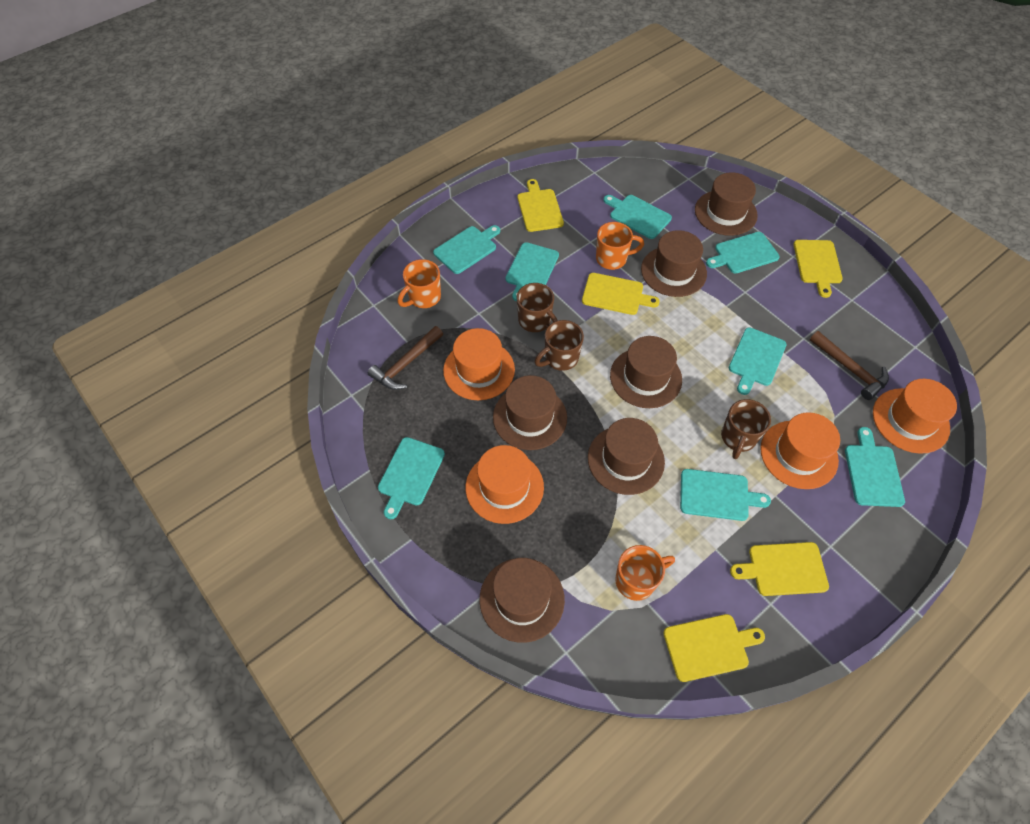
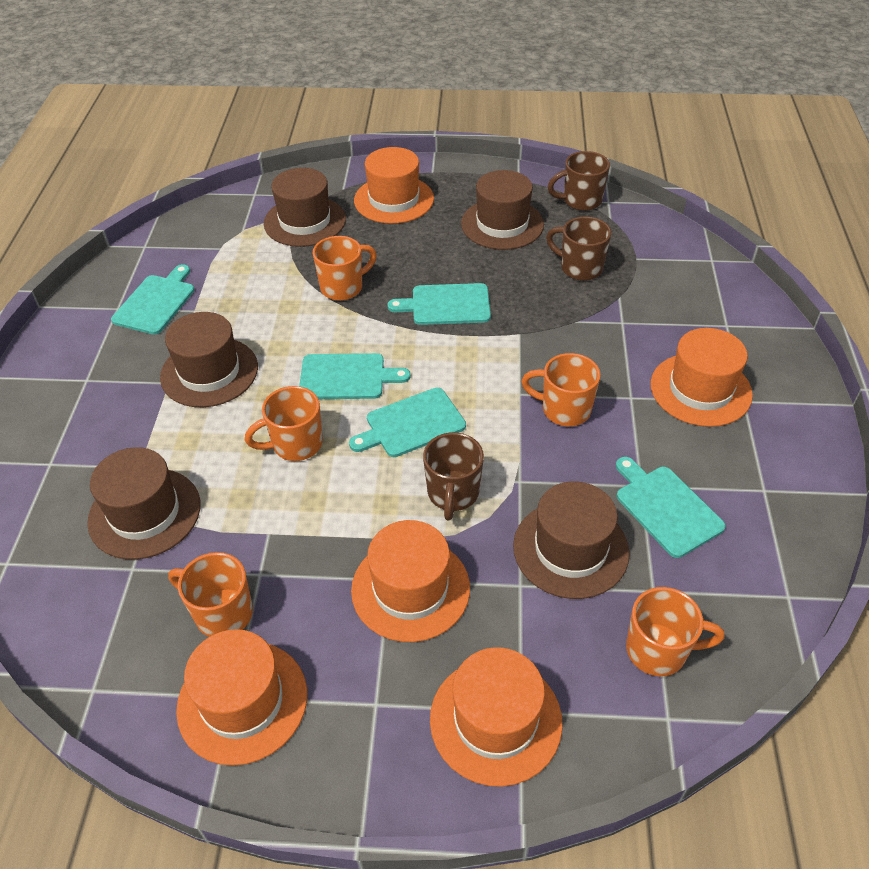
brown hammer: [368,326,443,390] [810,331,889,400] = 2 -> none = 0
brown hat: [480,558,565,643] [493,375,567,450] [588,418,665,495] [610,336,682,408] [641,230,707,297] [695,172,758,236] = 6 -> [87,447,200,560] [160,312,258,407] [264,168,346,247] [461,170,544,250] [513,481,630,599] = 5
orange hat: [443,328,515,400] [466,445,544,524] [760,412,840,489] [873,379,957,454] = 4 -> [176,629,307,766] [351,520,470,642] [354,147,434,224] [430,647,563,787] [651,328,753,427] = 5
orange mug: [398,259,441,308] [596,222,644,270] [615,545,675,601] = 3 -> [168,552,253,637] [245,386,322,461] [313,236,377,301] [521,353,601,426] [626,587,725,676] = 5
turquoise cutting board: [378,437,445,519] [433,225,500,274] [505,242,559,301] [604,195,672,239] [680,469,771,521] [706,232,780,274] [729,327,787,395] [845,427,905,507] = 8 -> [111,264,195,335] [299,353,411,399] [349,388,466,457] [387,283,491,325] [616,457,726,558] = 5
yellow cutting board: [517,179,564,232] [582,273,660,315] [663,614,765,682] [730,542,829,596] [794,240,843,298] = 5 -> none = 0

